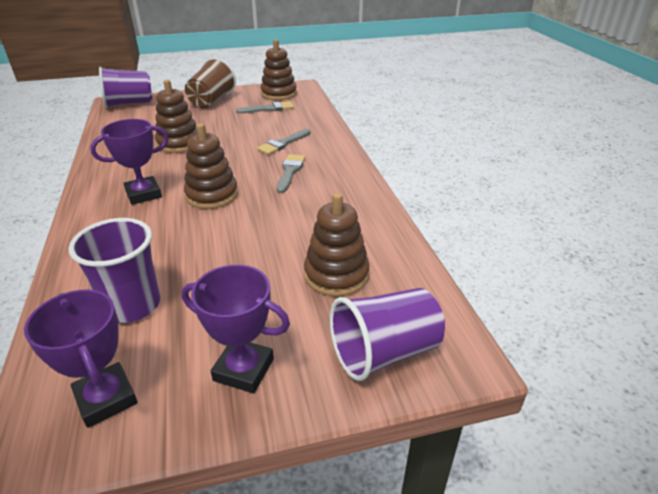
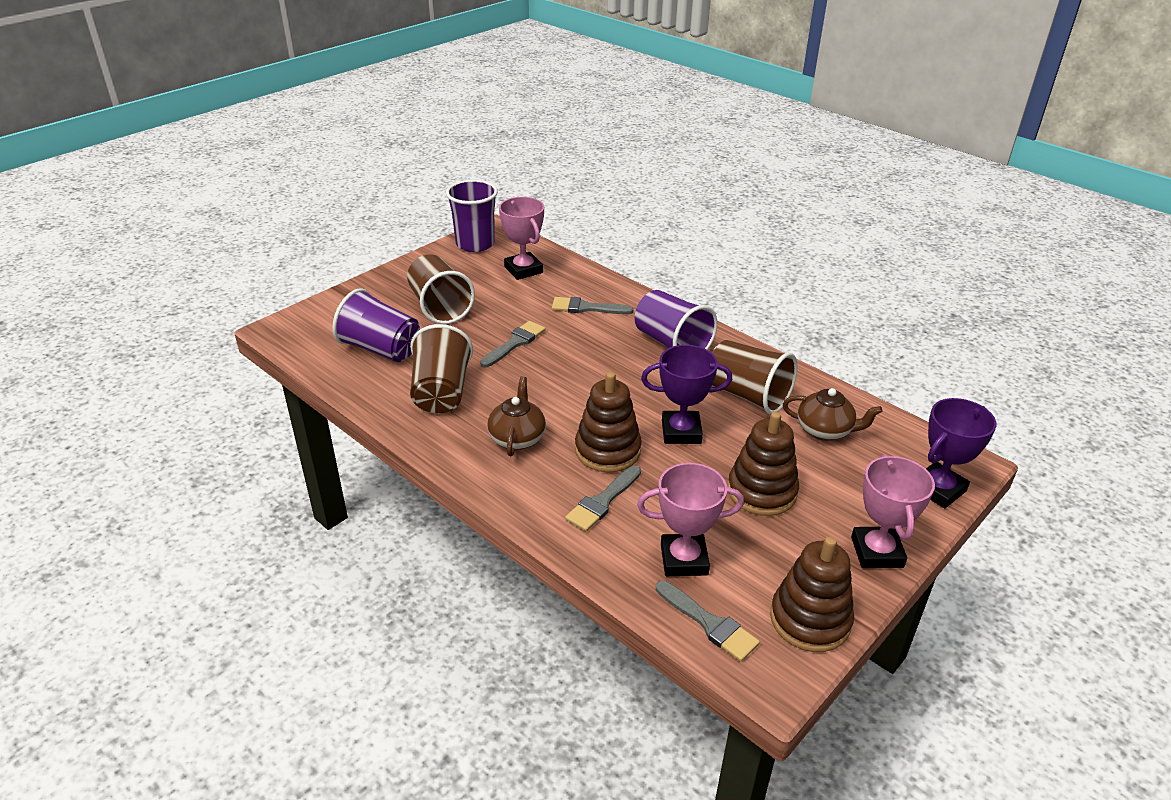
brown cup: [185,58,236,108] = 1 -> [407,254,475,324] [410,324,473,413] [712,340,797,414] = 3
brown stacking toy: [155,80,198,153] [184,123,238,209] [260,39,297,100] [304,193,370,297] = 4 -> [575,372,642,472] [728,412,799,516] [770,537,854,652] = 3
brown teapot: none = 0 -> [487,376,546,456] [783,388,883,441] = 2
grey brush: [236,101,294,114] [257,129,310,155] [277,154,305,193] = 3 -> [480,321,546,367] [552,297,634,314] [565,465,641,531] [656,581,760,662] = 4
pink trophy: none = 0 -> [499,197,544,280] [637,463,744,576] [851,454,935,568] = 3
purple trophy: [24,289,138,428] [90,119,168,205] [182,265,290,393] = 3 -> [641,345,732,444] [926,398,997,509] = 2

